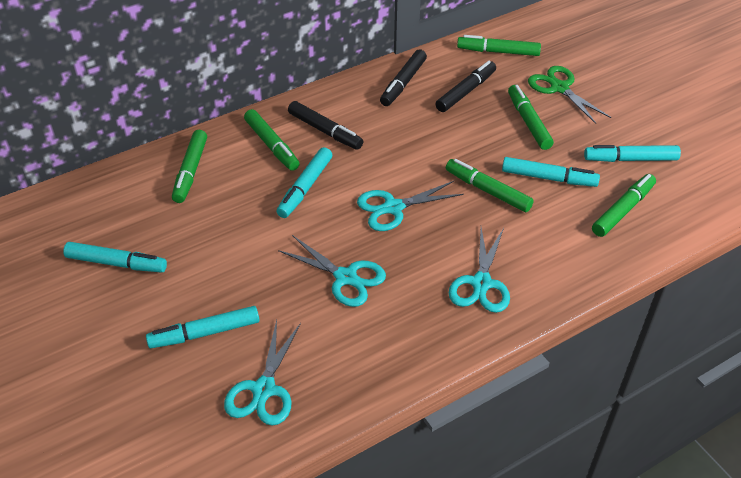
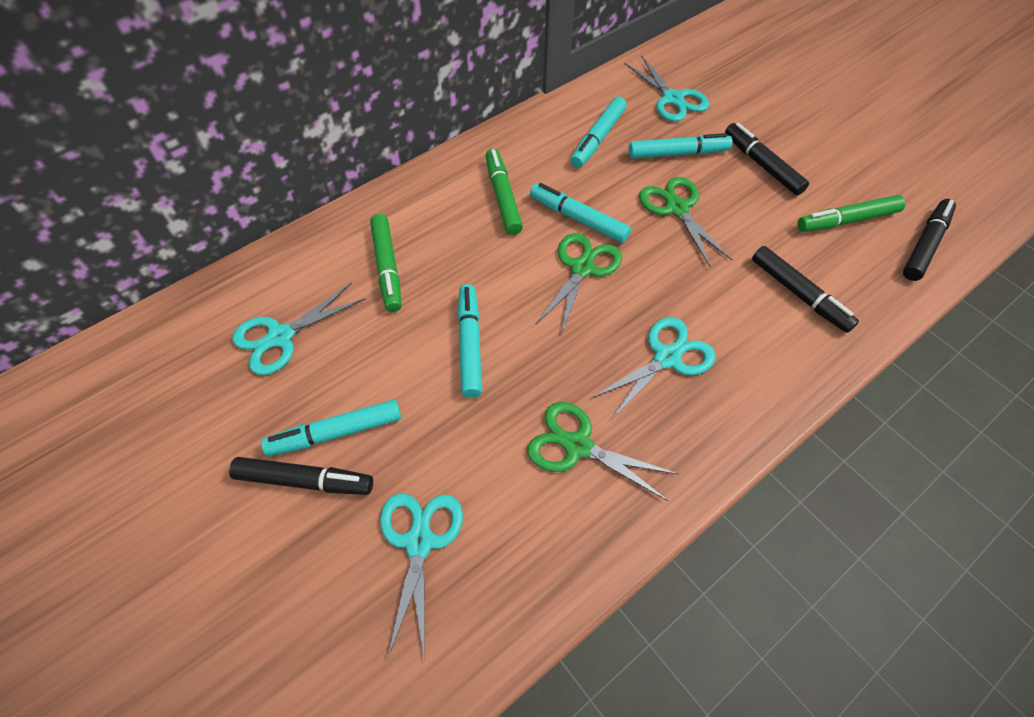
black marker: [288,101,363,150] [380,49,427,106] [436,61,496,112] = 3 -> [229,457,373,495] [725,123,809,195] [752,246,859,333] [903,199,956,281] = 4
green marker: [172,130,207,203] [244,109,300,171] [446,159,534,212] [457,35,541,56] [508,85,554,150] [592,174,656,237] = 6 -> [370,214,402,312] [486,149,523,235] [797,195,906,232] = 3
green scissors: [528,66,611,124] = 1 -> [527,402,678,501] [535,233,622,334] [639,177,732,267] = 3

